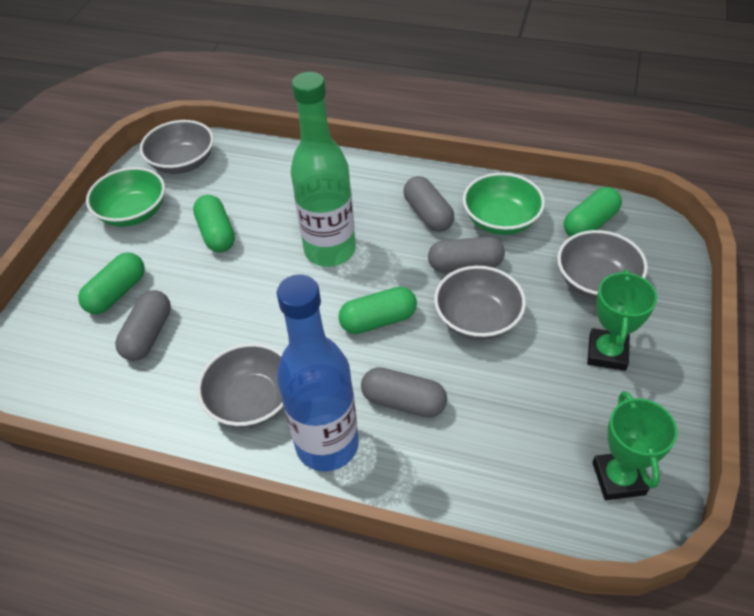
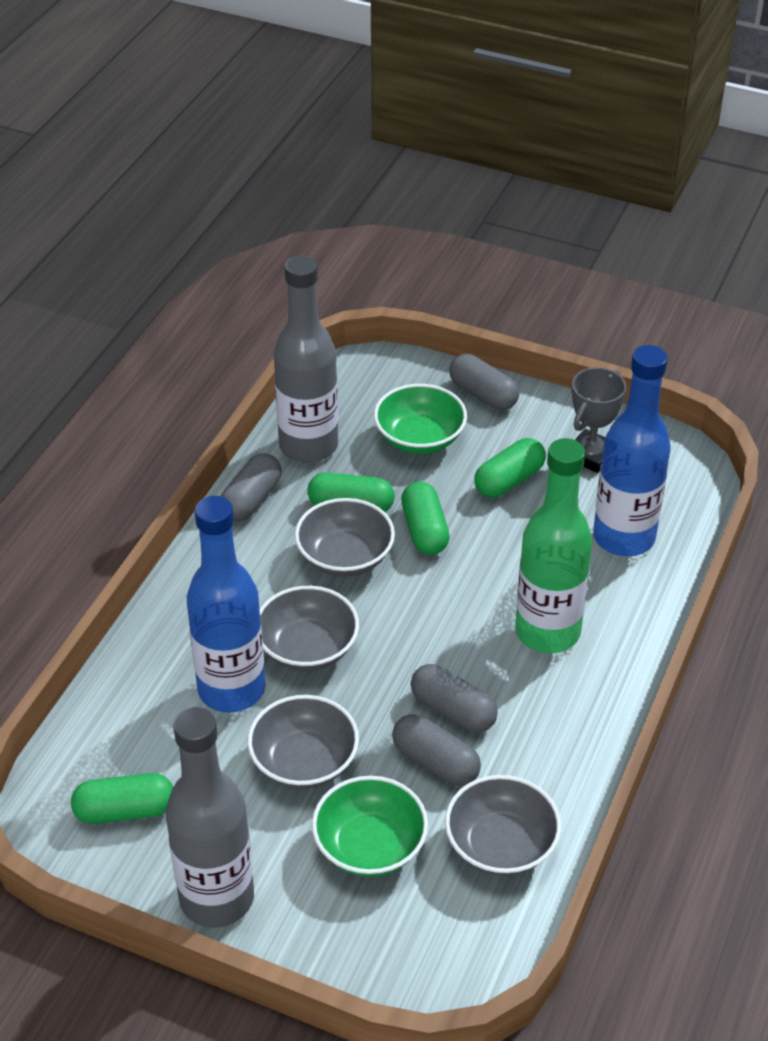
blue bottle: [277,274,359,472] = 1 -> [187,496,265,713] [593,345,671,556] = 2
green trophy: [587,270,657,371] [593,391,677,500] = 2 -> none = 0
grey bottle: none = 0 -> [166,707,254,928] [274,256,338,463] = 2
grey trophy: none = 0 -> [572,367,626,473] = 1

